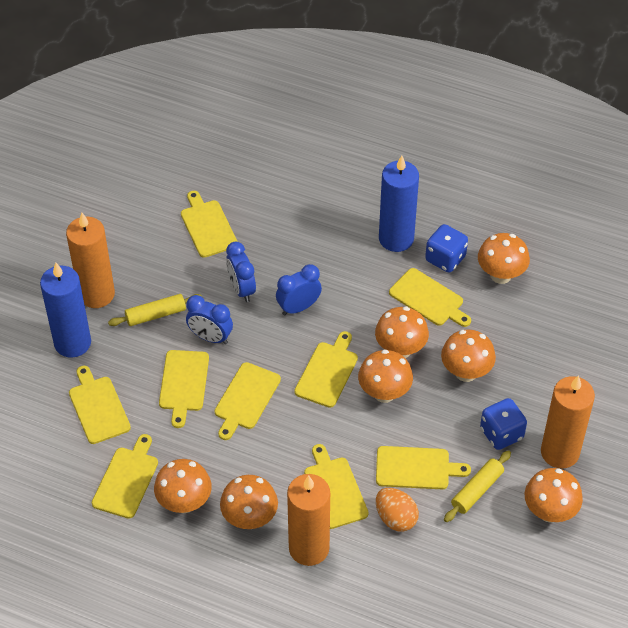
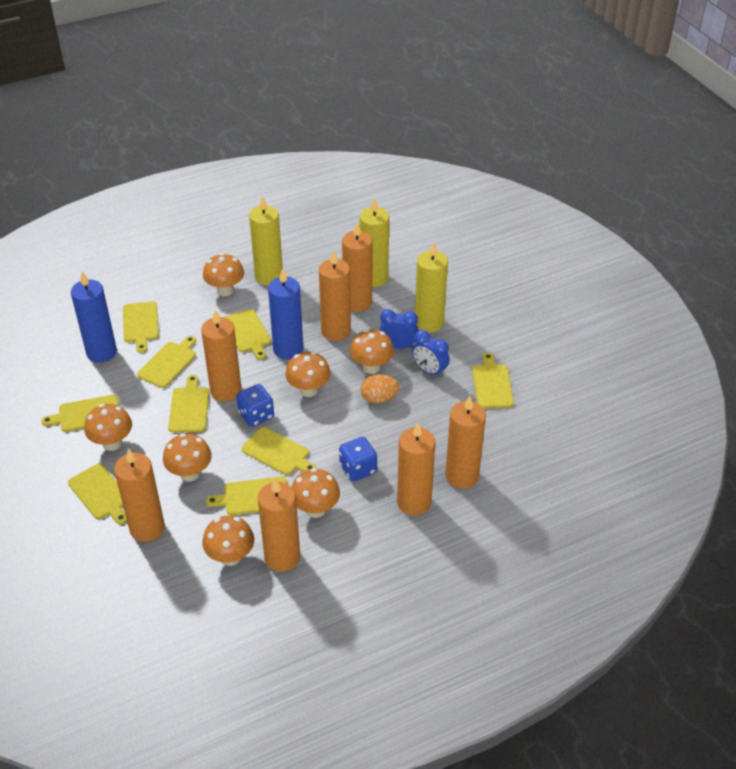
blue clock: [186,295,233,344] [226,242,256,302] [276,264,322,315] = 3 -> [380,309,418,349] [412,330,450,378] = 2
orange candle: [66,213,115,308] [287,474,330,566] [541,375,595,468] = 3 -> [114,448,165,542] [201,310,242,402] [258,479,300,572] [319,250,351,341] [342,222,372,312] [397,423,435,516] [445,396,486,489] = 7
yellow candle: none = 0 -> [249,196,283,285] [360,198,389,287] [415,242,448,333] = 3
yellow rolling pin: [108,294,202,326] [444,450,511,522] = 2 -> none = 0

